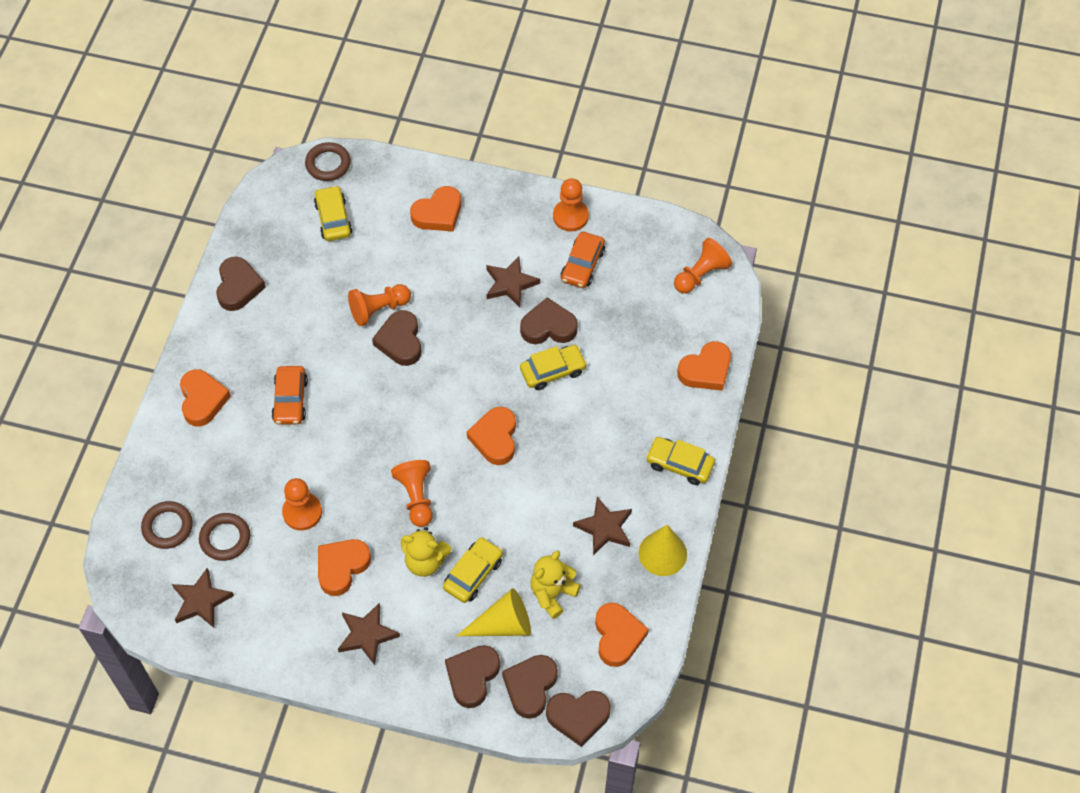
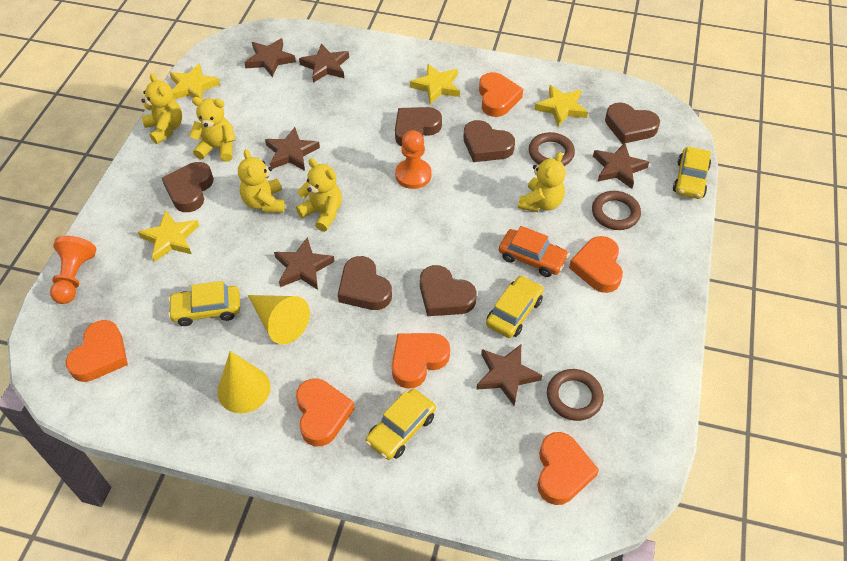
brown star: [172,568,234,628] [338,603,400,665] [486,256,540,307] [573,497,632,555] = 4 -> [244,38,296,77] [265,127,320,171] [274,237,335,290] [299,44,349,83] [476,344,543,405] [593,143,649,189] = 6
orange car: [271,366,308,425] [561,232,605,288] = 2 -> [499,226,569,277] = 1
orange pawn: [282,478,322,531] [348,284,411,326] [391,460,433,527] [553,178,589,231] [674,238,732,294] = 5 -> [50,236,96,304] [395,130,432,189] = 2
yellow star: none = 0 -> [138,211,199,262] [170,63,220,99] [410,64,460,104] [535,85,588,127] = 4
yellow teddy bear: [401,527,451,577] [530,551,581,619] = 2 -> [141,73,182,144] [189,97,235,162] [238,149,285,213] [296,158,342,232] [518,152,566,212] = 5

